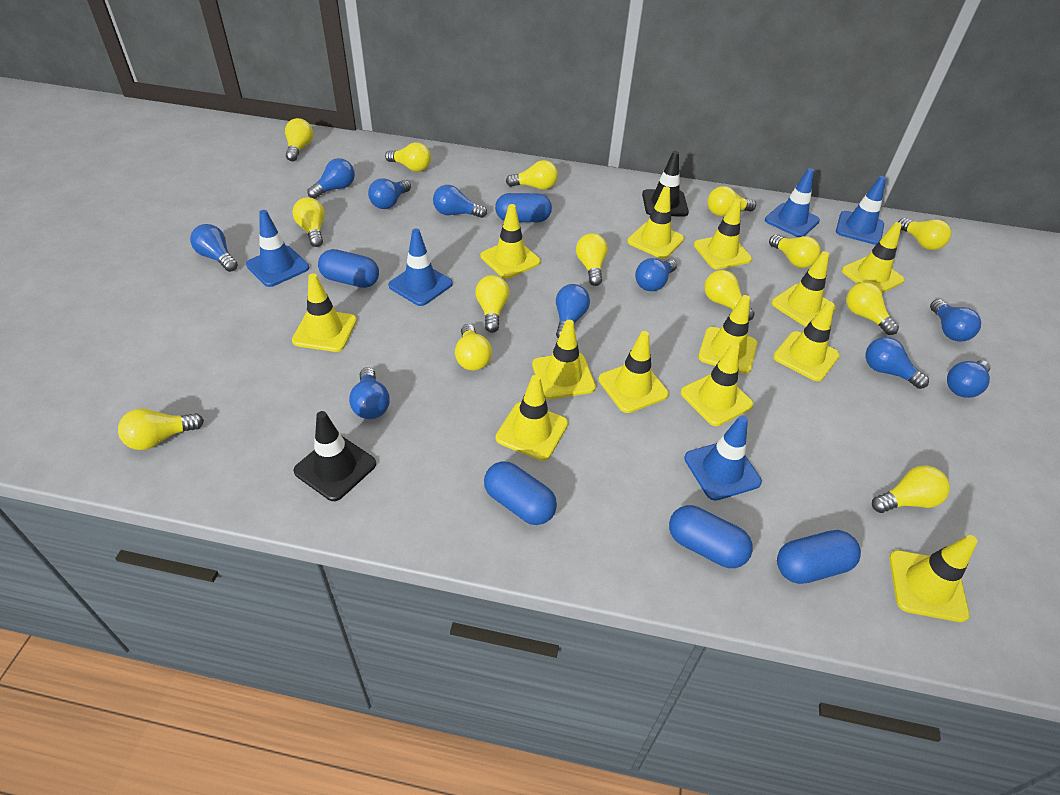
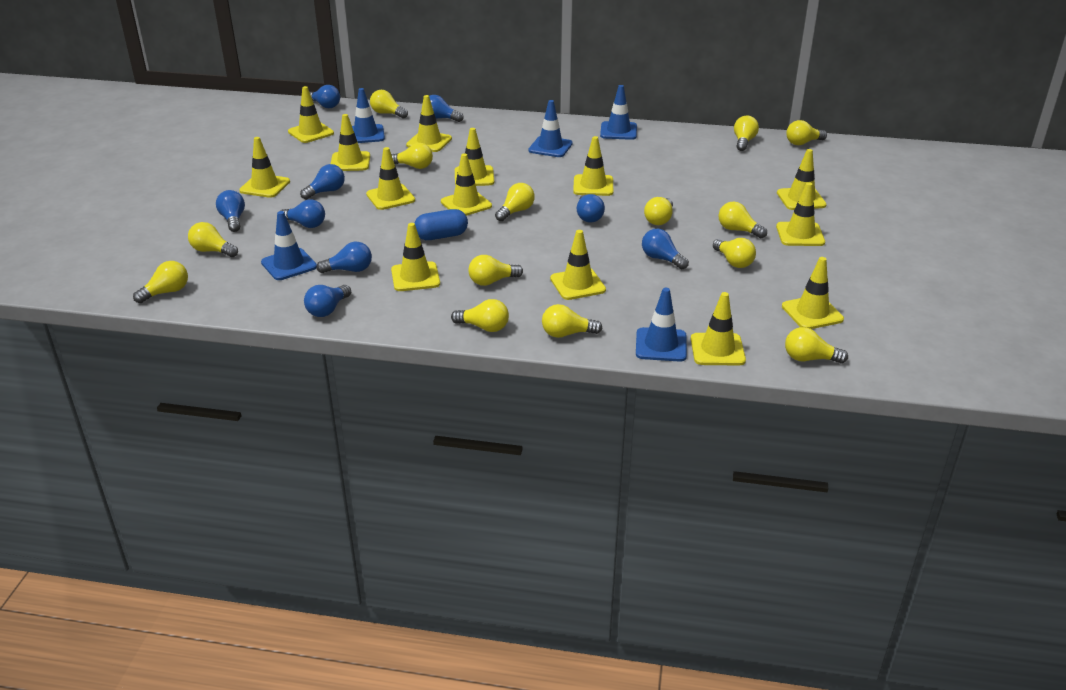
black traffic cone: [294,411,376,501] [642,151,689,217] = 2 -> none = 0
blue capsule: [318,249,379,288] [484,461,557,525] [495,193,552,222] [669,505,753,568] [777,530,861,584] = 5 -> [415,209,468,240] = 1
blue light bulb: [190,224,238,272] [308,158,355,199] [349,367,390,419] [368,178,411,209] [433,185,487,218] [556,284,590,339] [635,258,677,291] [866,337,929,389] [930,299,981,342] [947,360,990,398] = 10 -> [216,190,245,232] [280,199,325,228] [300,164,345,200] [304,285,351,317] [310,85,340,108] [316,242,372,273] [429,95,464,122] [577,194,605,223] [642,229,689,269] = 9
yellow traffic cone: [292,273,357,352] [481,204,541,279] [496,375,568,461] [532,320,596,399] [598,331,669,413] [627,187,684,259] [681,343,754,426] [694,198,752,269] [698,295,757,374] [772,251,836,327] [773,301,840,381] [842,222,904,293] [889,535,977,622] = 13 -> [239,137,290,198] [288,86,334,143] [331,114,370,171] [366,147,415,210] [391,223,440,291] [406,95,452,152] [441,153,492,216] [455,128,494,186] [550,230,606,300] [573,136,613,196] [691,292,746,366] [776,182,825,246] [777,149,827,210] [782,257,844,329] = 14

